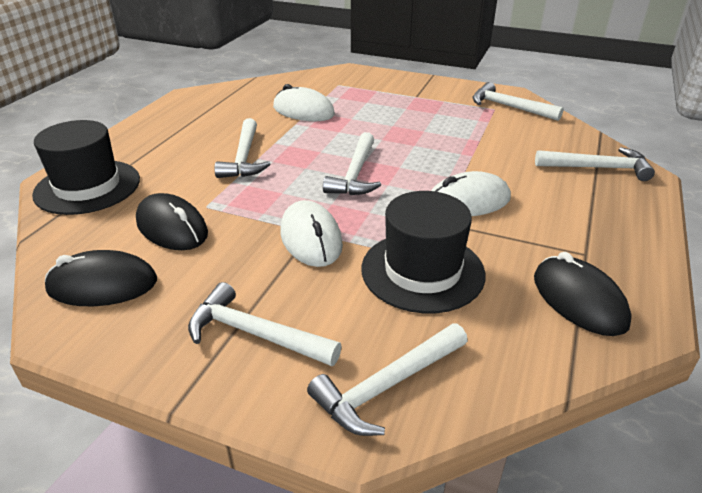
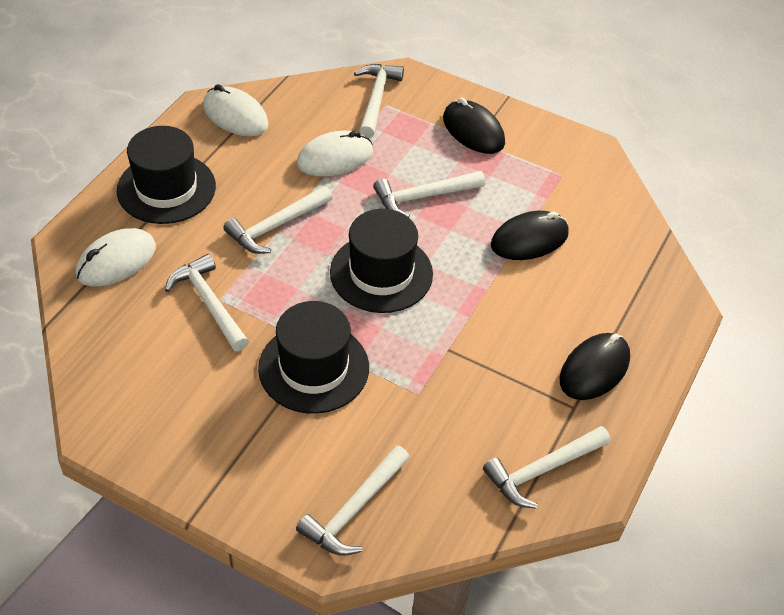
black hat: [32,120,140,215] [361,191,485,313] = 2 -> [117,126,216,224] [258,301,369,414] [330,209,433,313] = 3

